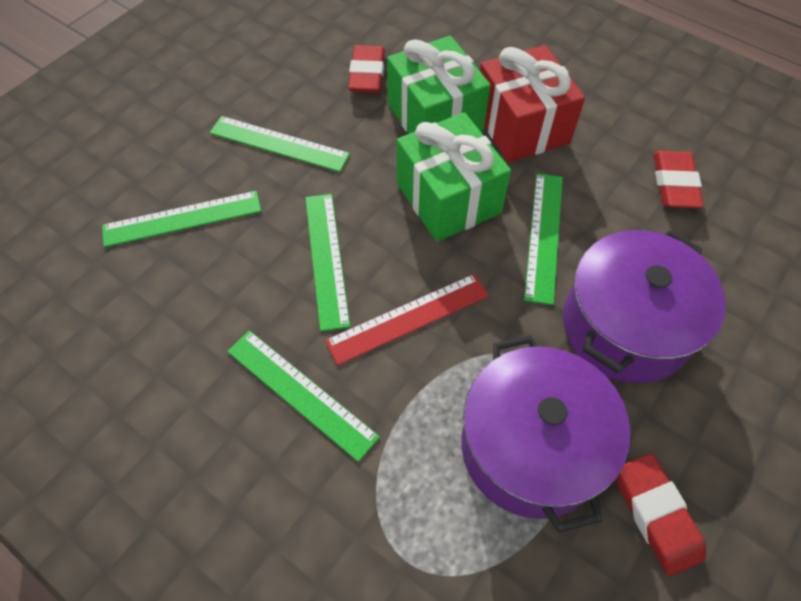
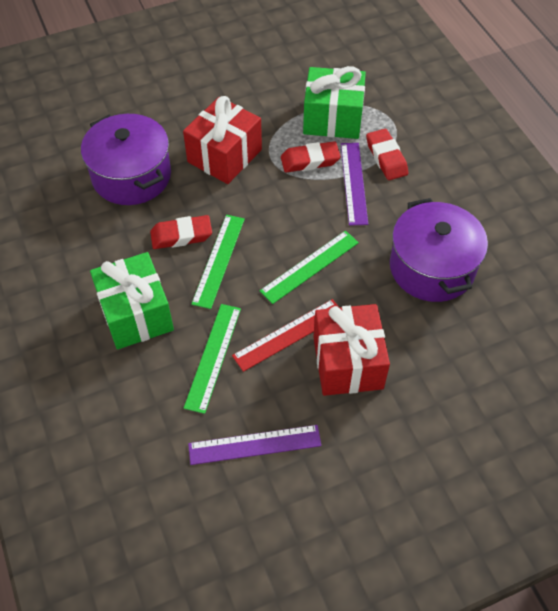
green ruler: [102,191,261,247] [210,116,350,172] [227,331,380,462] [305,194,350,331] [524,173,563,305] = 5 -> [184,304,241,414] [191,215,245,309] [260,231,359,304] = 3
purple ruler: none = 0 -> [188,425,322,465] [341,143,368,226] = 2
red gift: [480,45,585,162] = 1 -> [183,96,262,184] [313,304,390,396] = 2

